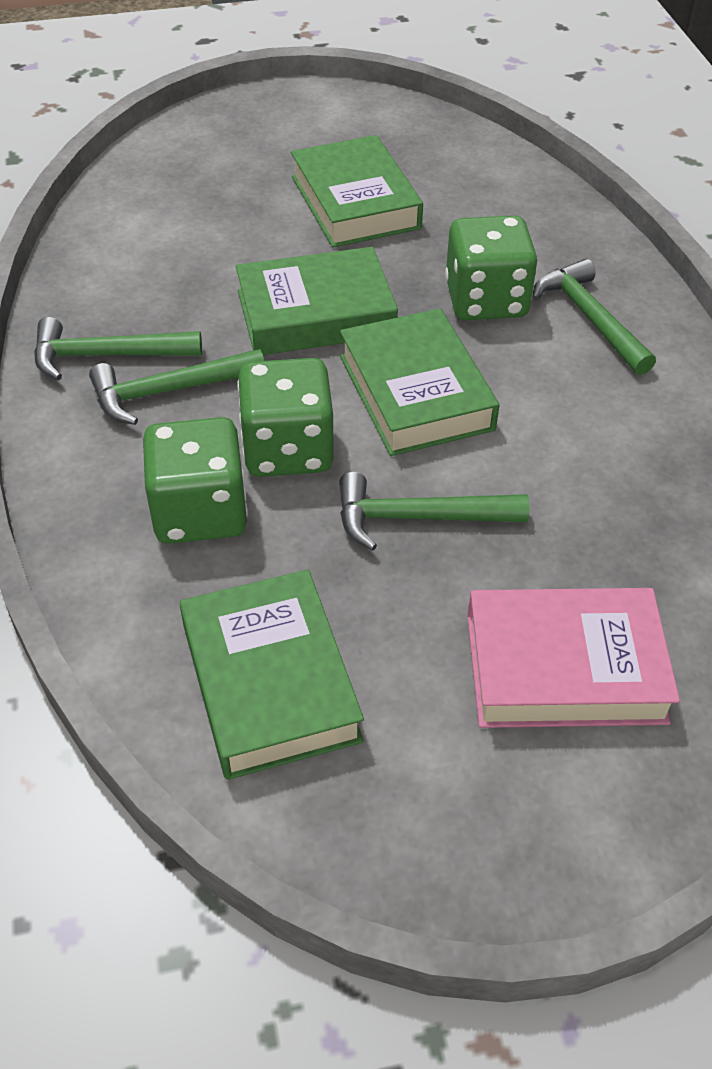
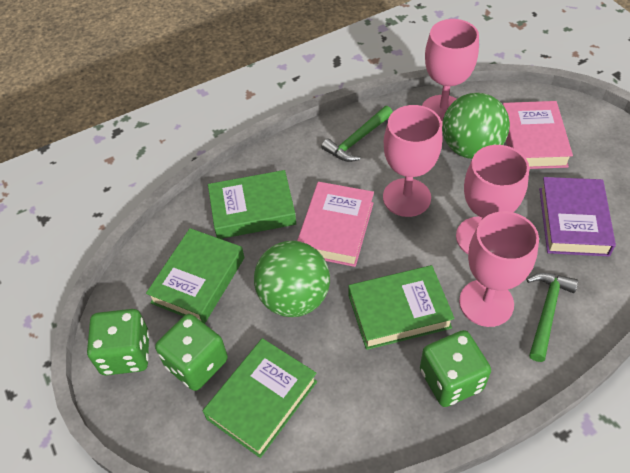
green ball: none = 0 -> [254,241,330,317] [442,93,510,159] = 2
green hammer: [34,317,202,380] [89,349,264,425] [339,472,530,551] [532,259,656,375] = 4 -> [321,106,393,162] [527,273,578,362] = 2
pink book: [467,588,680,728] = 1 -> [297,182,374,267] [502,101,573,169] = 2
pink goblet: none = 0 -> [383,105,442,217] [422,19,479,123] [456,145,530,254] [459,211,539,327] = 4
purple book: none = 0 -> [539,177,616,256] = 1

